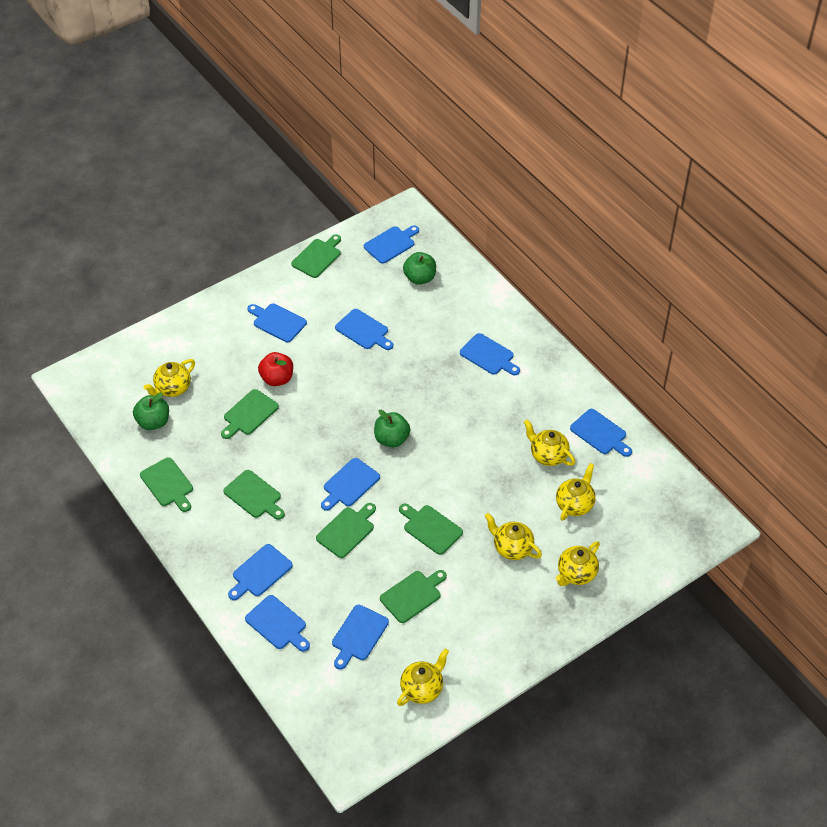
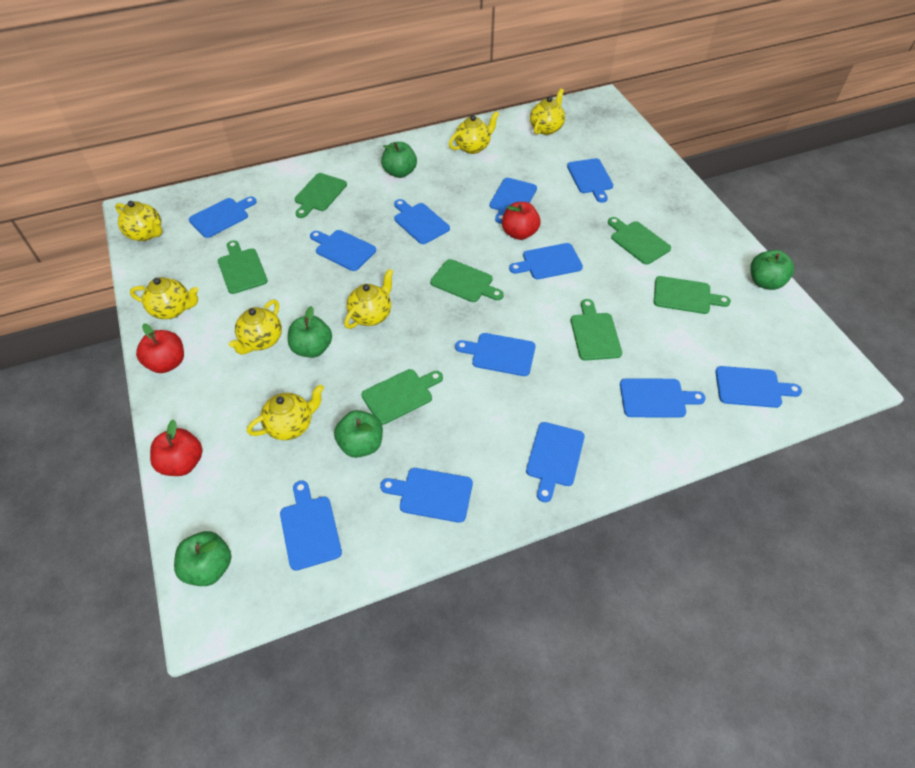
blue cutting board: [228,544,293,600] [245,595,310,652] [247,303,307,342] [321,458,380,511] [332,605,389,670] [335,309,393,350] [364,225,419,264] [460,333,520,375] [570,409,632,457] = 9 -> [189,196,257,238] [280,480,342,571] [310,230,376,271] [380,468,473,523] [394,199,450,244] [455,333,536,376] [490,178,537,224] [509,243,583,279] [526,422,585,502] [567,158,613,203] [620,379,706,417] [715,366,802,408] = 12
green apple: [133,393,169,430] [374,410,410,447] [403,252,436,285] = 3 -> [174,531,231,586] [288,306,332,358] [334,410,383,458] [381,142,417,178] [750,250,794,290] = 5
red apple: [258,352,293,386] = 1 -> [136,323,184,373] [150,420,203,476] [502,202,540,240] = 3
yellow teapot: [143,359,195,397] [397,649,449,706] [485,513,542,560] [524,420,575,466] [556,463,596,521] [556,541,600,586] = 6 -> [115,201,162,241] [130,277,199,319] [229,300,282,355] [247,384,324,440] [344,269,393,329] [449,111,499,154] [530,89,565,135] = 7

